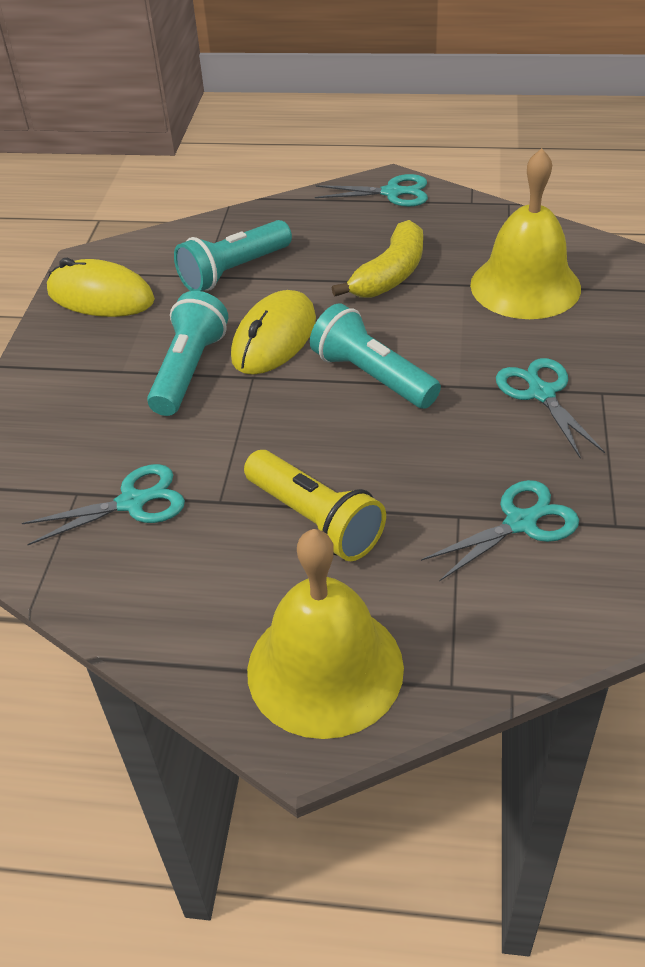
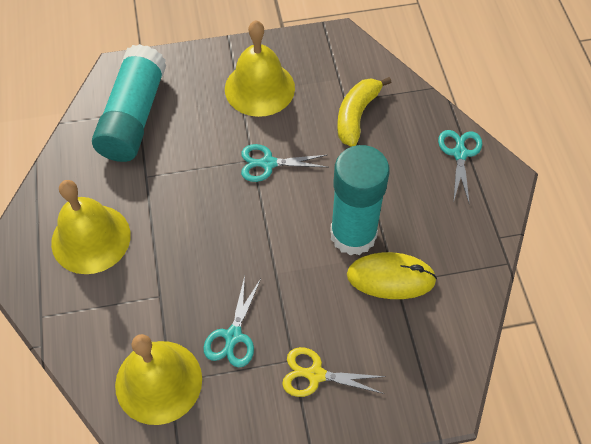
turquoise flashlight: [147,291,228,416] [174,220,292,291] [310,303,441,409] = 3 -> none = 0
turquoise glue stick: none = 0 -> [92,44,166,162] [330,145,390,255] = 2
turquoise scissors: [22,464,185,545] [315,174,428,207] [421,480,579,582] [496,358,605,459] = 4 -> [203,276,261,367] [241,144,327,182] [438,130,482,205] = 3
yellow bell: [247,529,404,739] [470,148,581,319] = 2 -> [51,180,131,274] [115,334,202,425] [225,20,295,117] = 3
yellow flashlight: [244,450,386,561] = 1 -> none = 0
yellow mouse: [47,258,155,317] [231,290,316,375] = 2 -> [347,252,437,299] = 1
yellow scissors: none = 0 -> [282,347,386,397] = 1

